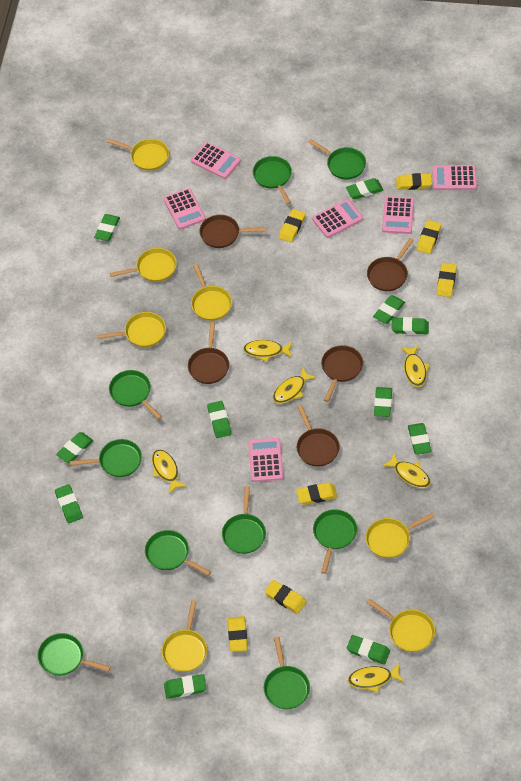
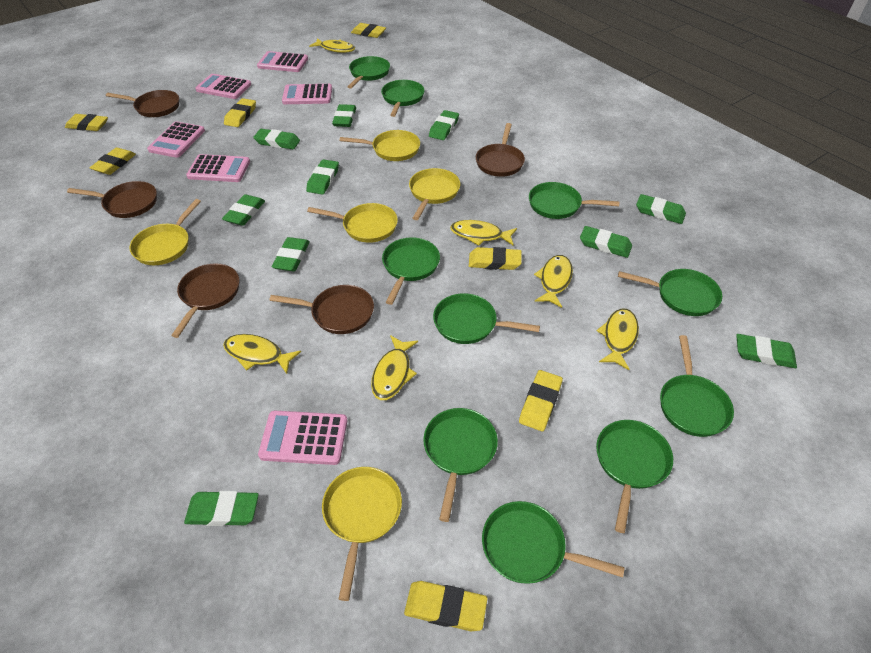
green eraser: [55,484,83,523] [56,432,94,463] [94,214,120,241] [164,674,207,699] [207,401,231,438] [346,178,383,199] [347,635,390,665] [373,295,405,324] [374,387,392,417] [391,317,429,335] [408,423,431,455] = 11 -> [184,491,259,526] [222,194,265,226] [253,129,300,149] [272,237,310,271] [306,159,339,195] [332,104,356,127] [429,110,459,140] [580,226,632,258] [636,194,686,224] [736,334,797,368] = 10
green pan: [38,633,111,676] [70,439,142,477] [109,370,162,419] [145,530,211,576] [222,486,266,554] [253,156,292,204] [264,637,310,709] [308,139,366,179] [313,509,357,574] = 9 -> [347,56,390,89] [381,80,425,117] [382,238,440,305] [423,408,498,522] [433,293,540,344] [482,501,625,584] [529,182,619,219] [596,420,673,533] [618,269,722,316] [660,335,734,437] = 10
yellow pan: [97,312,166,347] [107,139,169,171] [110,248,177,282] [162,600,207,672] [191,264,232,321] [366,513,435,558] [367,599,435,652] = 7 -> [129,199,201,265] [307,203,398,243] [322,467,402,601] [340,130,420,161] [409,168,460,220] = 5

